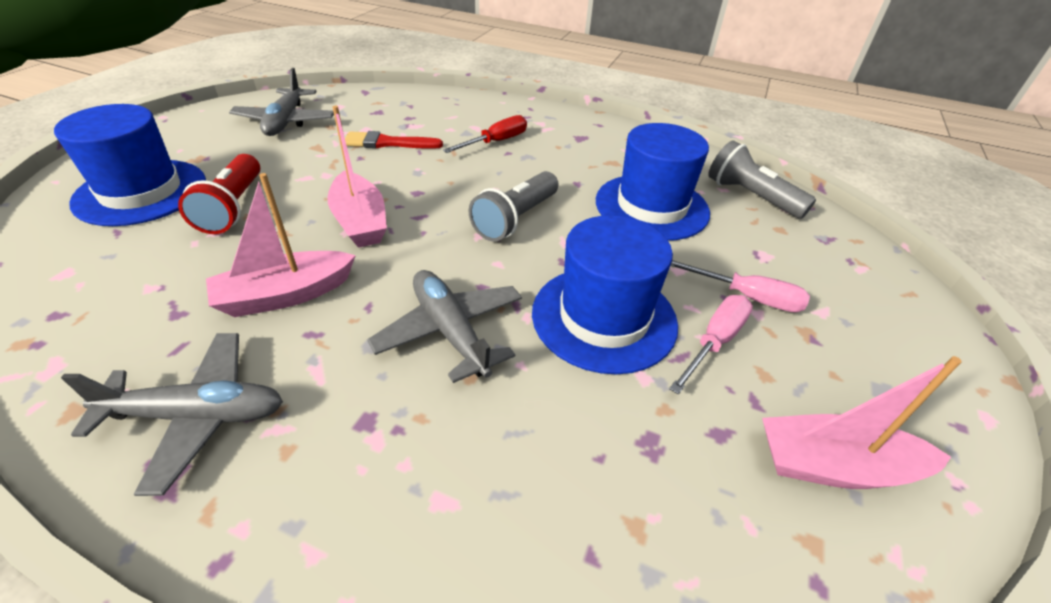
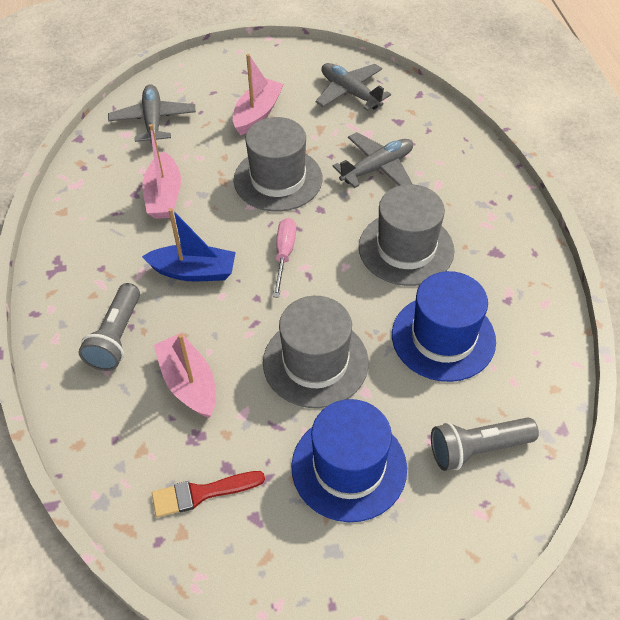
blue boat: none = 0 -> [142,208,236,281] = 1
blue hat: [54,104,206,226] [532,215,678,374] [596,123,710,241] = 3 -> [291,399,407,522] [392,271,496,382] = 2
grey hat: none = 0 -> [234,117,322,212] [263,296,369,408] [359,184,455,286] = 3
pink screwdriver: [669,295,753,394] [670,260,810,312] = 2 -> [273,218,296,298] = 1
red flashlight: [178,154,260,234] = 1 -> none = 0
red screwdriver: [443,115,527,153] = 1 -> none = 0

